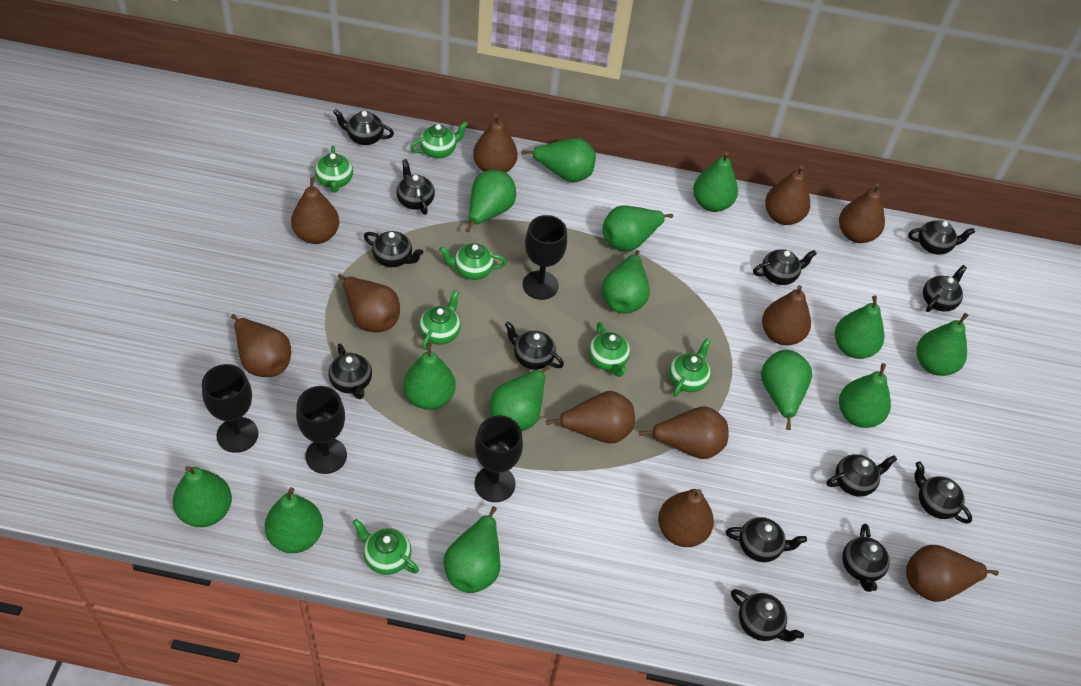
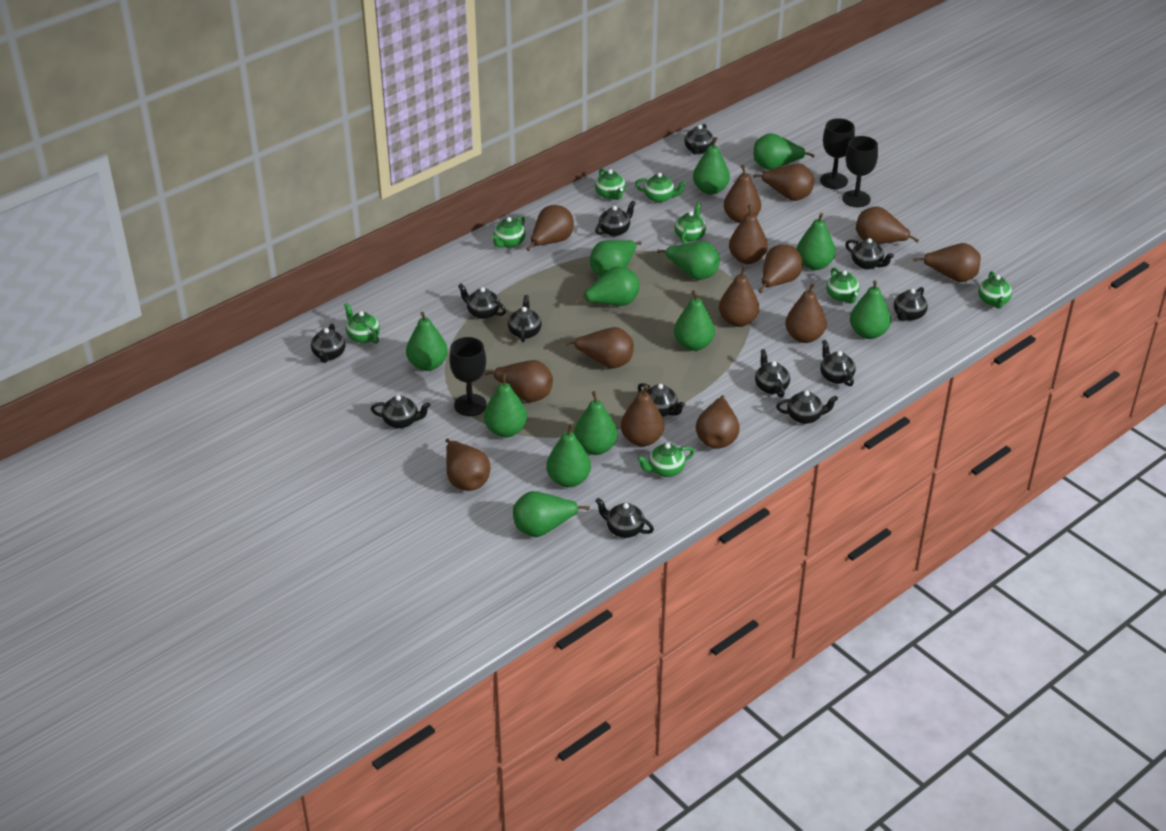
black goblet: [202,364,259,453] [296,386,347,474] [474,416,523,502] [523,215,567,300] = 4 -> [449,337,487,416] [820,118,855,189] [842,136,878,207] = 3
brown pear: [231,314,291,377] [291,177,339,244] [338,274,400,332] [473,114,518,172] [546,391,635,443] [638,406,729,459] [658,489,714,547] [762,285,811,346] [765,165,810,225] [839,183,885,243] [906,545,999,602] = 11 -> [445,439,490,491] [484,360,553,402] [526,205,574,251] [564,327,634,369] [621,385,664,446] [696,395,739,448] [719,266,759,327] [724,165,761,223] [729,204,768,264] [753,164,814,201] [759,245,803,293] [785,283,826,343] [856,207,919,244] [913,243,981,282] = 14
green pear: [173,466,232,527] [265,487,323,553] [403,343,455,410] [444,506,500,593] [465,170,516,233] [490,365,549,431] [521,138,596,183] [602,205,673,251] [602,250,650,314] [693,152,738,212] [761,350,812,430] [835,295,884,359] [839,363,891,428] [916,313,969,376] = 14 -> [406,312,448,371] [484,374,527,437] [513,491,590,537] [546,424,591,487] [574,391,618,455] [575,267,640,306] [590,240,642,277] [657,241,720,280] [674,290,715,351] [693,137,730,195] [754,133,815,170] [797,213,835,270] [850,280,891,339] = 13
green teapot: [315,146,353,193] [353,519,419,575] [410,121,468,158] [419,290,461,350] [439,243,507,280] [589,322,630,377] [669,338,711,397] = 7 -> [344,303,380,344] [492,216,525,248] [595,168,626,200] [635,173,686,203] [637,443,695,477] [674,202,706,244] [826,267,860,303] [978,271,1012,309] = 8

